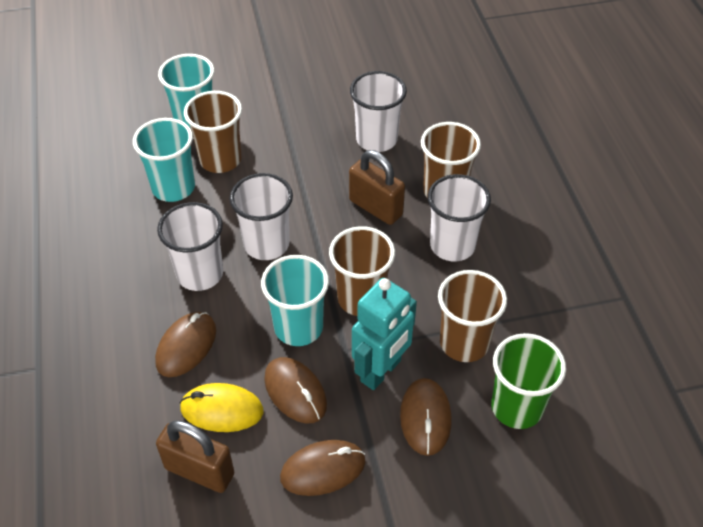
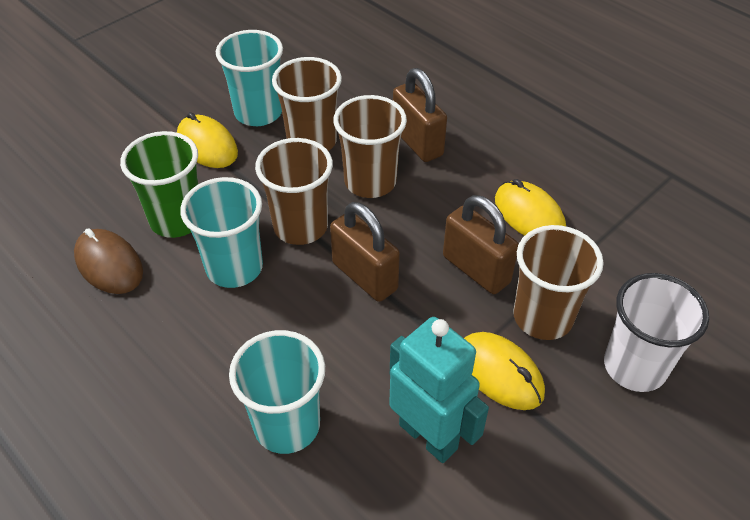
brown mouse: [155,312,216,377] [264,357,327,423] [280,440,366,496] [400,378,452,456] = 4 -> [74,228,143,294] = 1
brown padlock: [156,420,234,493] [349,150,405,225] = 2 -> [330,202,400,302] [393,68,447,162] [443,195,519,294] = 3
white cup: [157,202,223,291] [230,173,293,260] [350,71,407,152] [428,174,491,261] = 4 -> [604,273,709,392] = 1
yellow mouse: [180,383,264,432] = 1 -> [177,112,238,168] [464,332,545,410] [495,179,566,236] = 3

